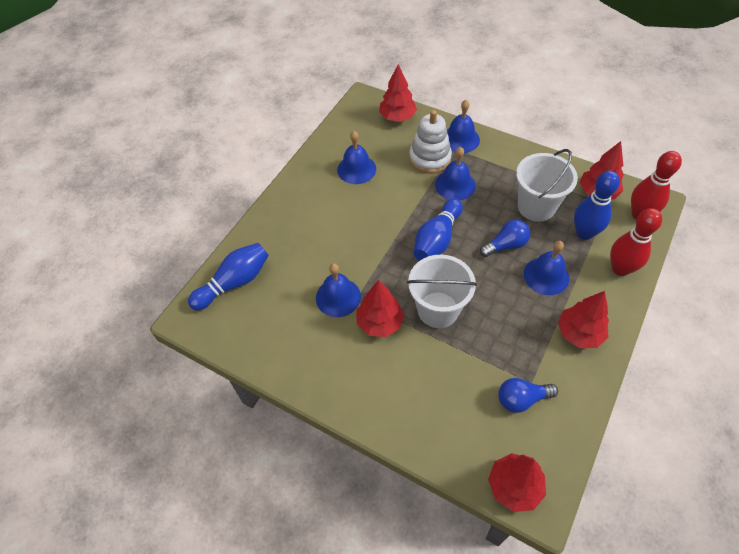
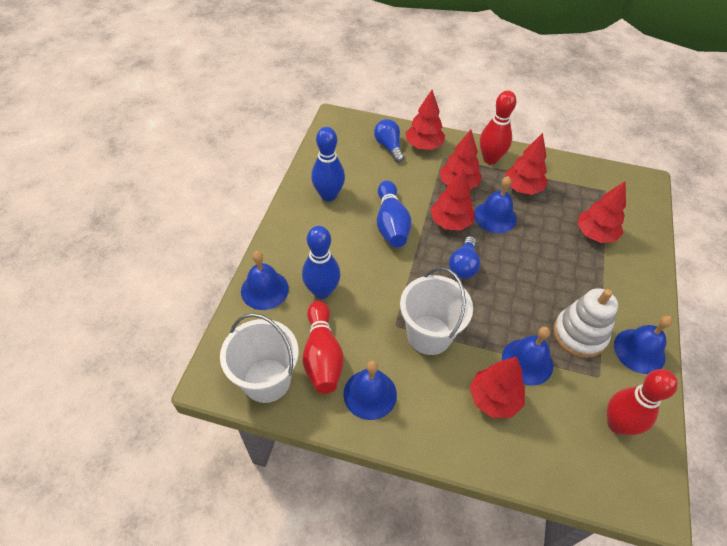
red bowling pin: [610,208,662,276] [631,151,682,220] = 2 -> [303,301,344,394] [480,90,517,164] [607,369,678,435] = 3
red tree: [356,280,404,337] [379,64,417,122] [488,453,546,512] [558,291,609,348] [580,141,624,200] = 5 -> [406,90,445,150] [431,169,475,230] [440,129,482,189] [470,356,525,418] [505,133,548,195] [577,181,626,243] = 6

